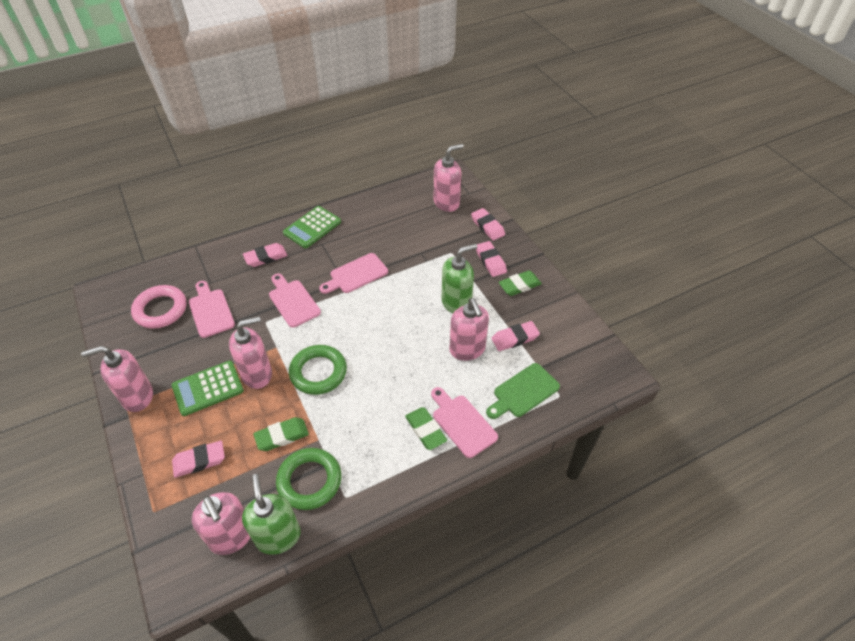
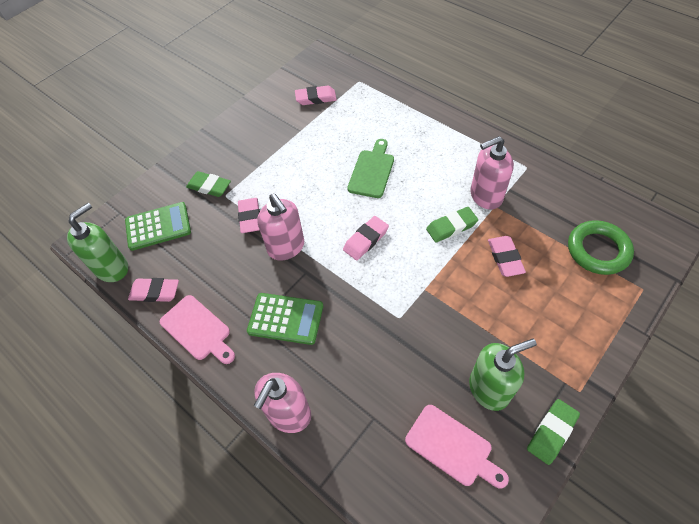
green ring: [276,448,341,510] [289,345,347,395] = 2 -> [568,220,634,275] = 1
pink cutting board: [189,281,235,338] [269,274,321,328] [319,253,388,294] [431,387,498,458] = 4 -> [160,295,235,364] [405,405,509,489] = 2
pink ring: [131,285,187,329] = 1 -> none = 0
pink soap dispenser: [81,346,153,412] [192,492,250,555] [229,316,272,389] [434,144,464,212] [449,298,489,361] = 5 -> [254,373,311,433] [257,194,304,260] [470,136,514,209] = 3

